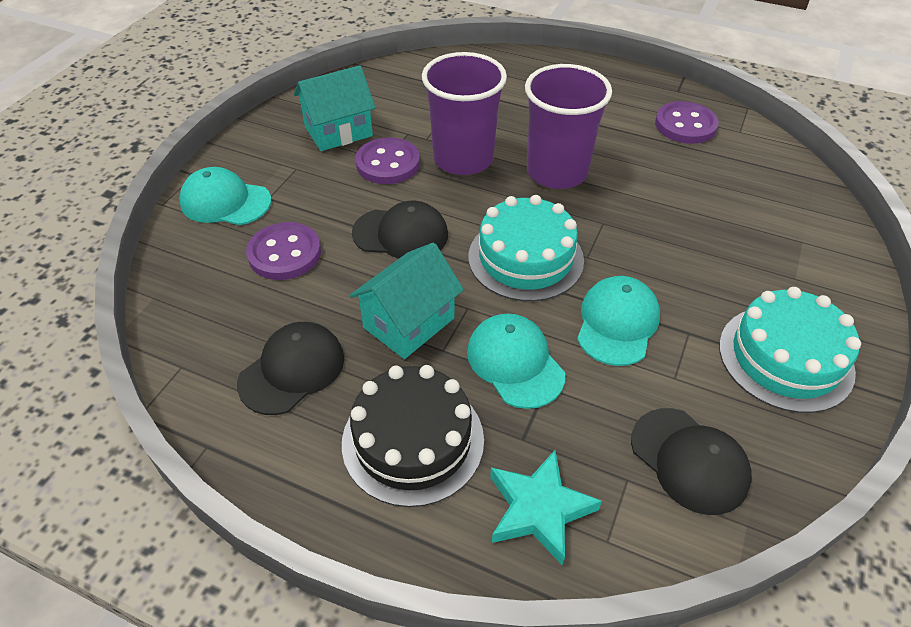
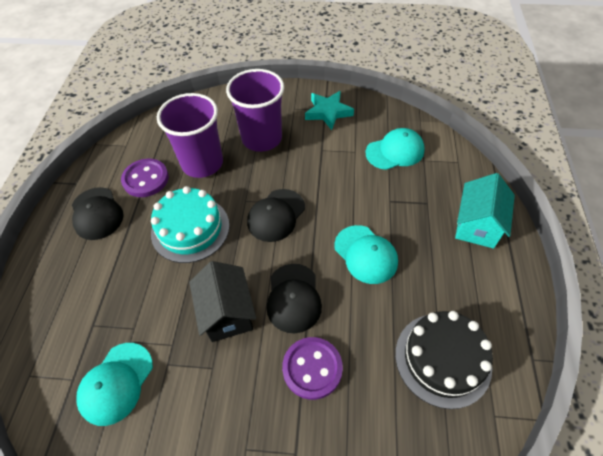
black house: none = 0 -> [189,261,256,342] = 1
purple button: [246,222,321,280] [355,137,420,184] [655,101,719,144] = 3 -> [121,159,169,197] [282,337,343,400] = 2
turquoise cake: [469,195,584,302] [719,287,861,413] = 2 -> [151,186,230,263] = 1
turquoise house: [294,65,376,151] [349,243,464,359] = 2 -> [455,173,515,249] = 1

